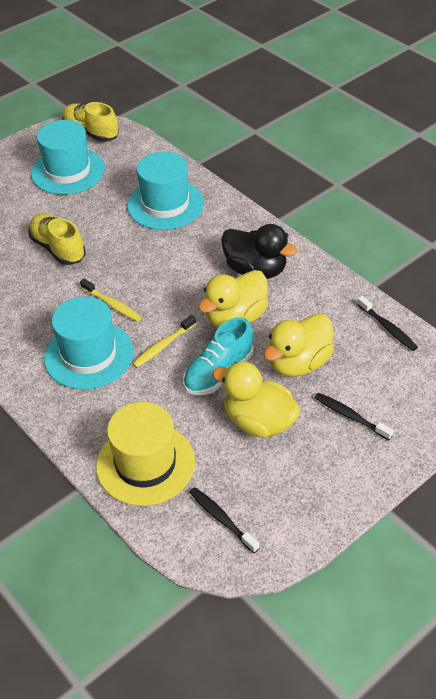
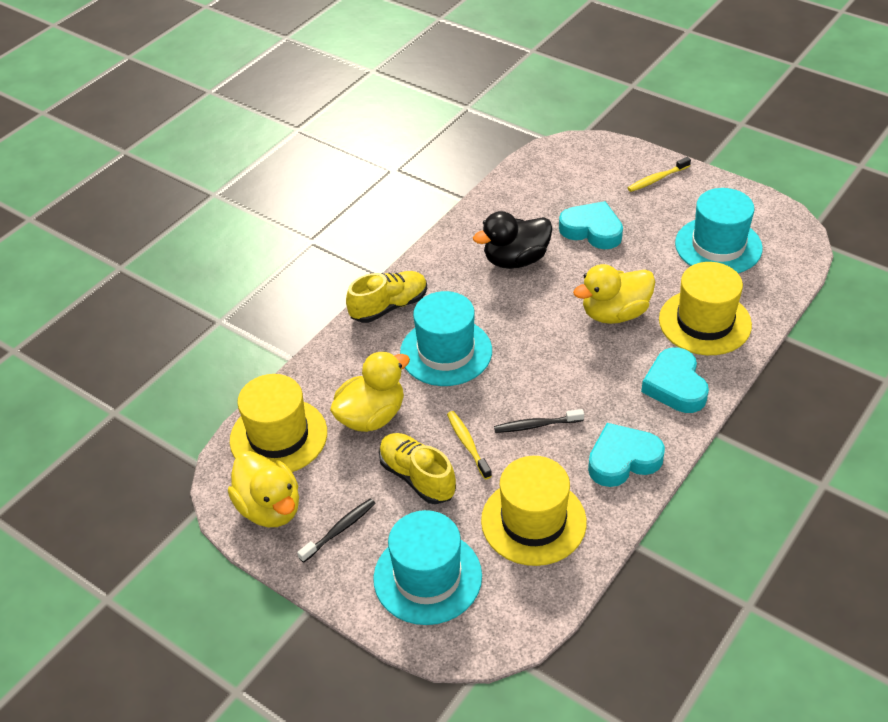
black toothbrush: [189,487,260,553] [315,393,394,440] [357,296,418,351] = 3 -> [297,499,376,563] [494,409,584,433] = 2
turquoise heart: none = 0 -> [559,201,623,249] [588,423,665,487] [641,347,709,413] = 3
turquoise shoe: [183,317,253,395] = 1 -> none = 0
yellow hat: [96,402,195,506] = 1 -> [230,374,327,472] [481,456,587,566] [659,262,752,355] = 3

